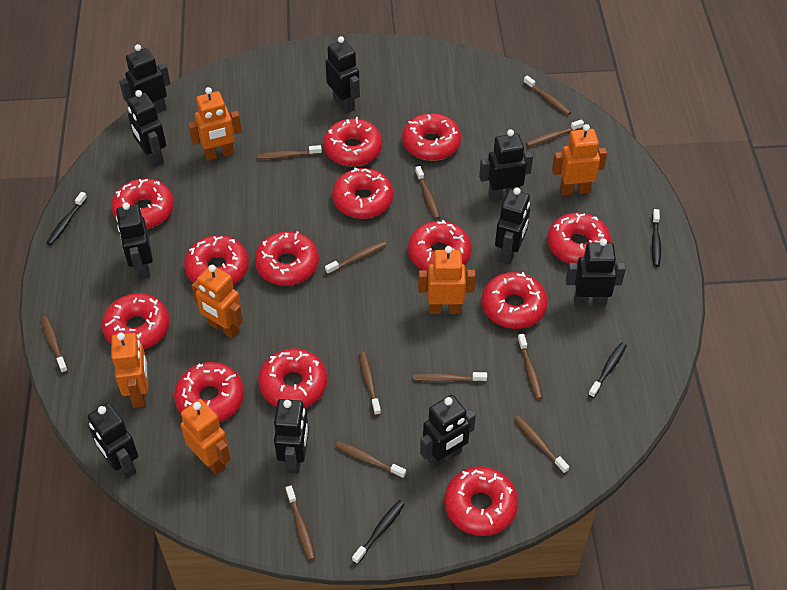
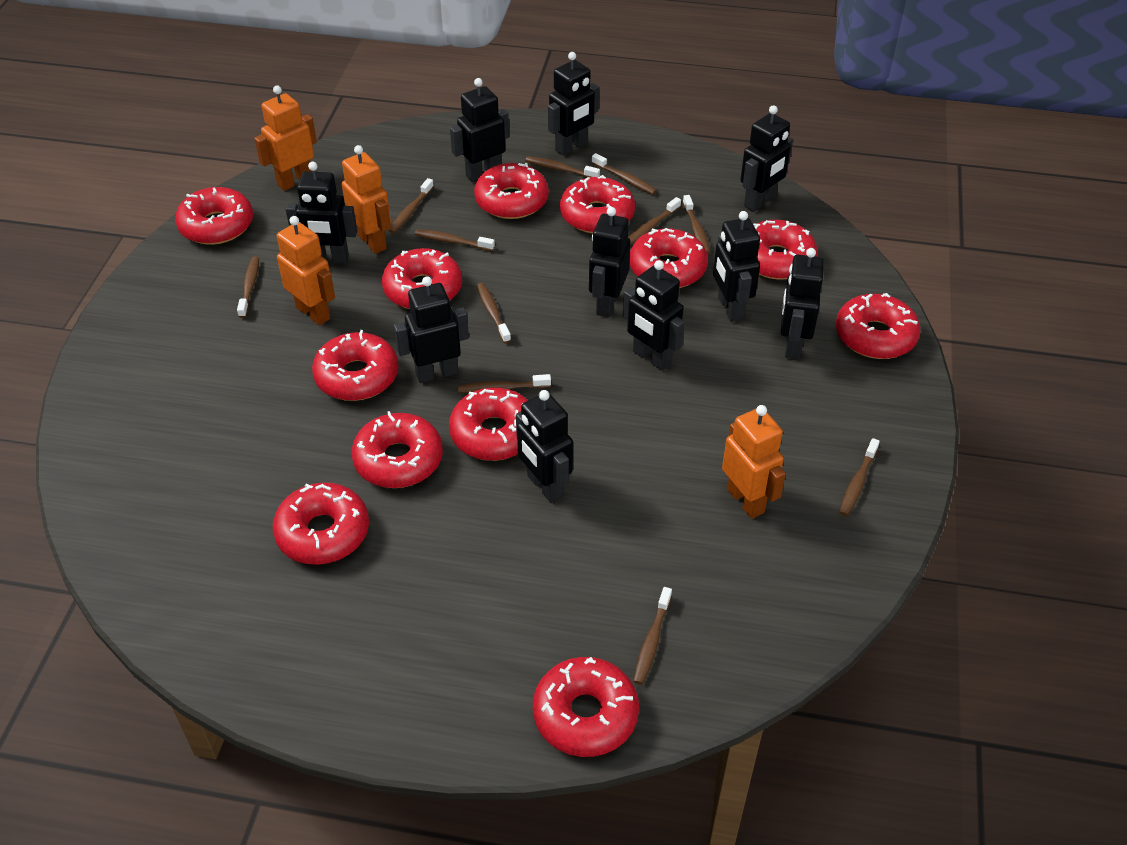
black toothbrush: [47,192,87,245] [352,500,405,564] [588,342,627,398] [652,209,661,267] = 4 -> none = 0
brown toothbrush: [41,316,68,373] [257,145,322,159] [286,486,316,560] [325,241,386,275] [335,441,406,478] [359,352,381,416] [413,372,487,382] [415,166,440,219] [514,416,569,474] [517,334,543,399] [523,76,571,115] [526,119,584,147] = 12 -> [237,257,259,318] [389,178,434,234] [415,229,495,251] [458,374,551,393] [476,283,511,343] [525,156,600,177] [592,153,657,195] [628,197,681,245] [633,587,672,685] [683,195,711,255] [839,438,880,516] = 11
orange robot: [111,332,148,408] [181,399,231,475] [188,87,242,161] [191,265,243,338] [418,246,476,314] [552,124,607,196] = 6 -> [254,85,317,191] [277,216,335,325] [342,145,391,254] [722,405,786,519] = 4
red donut: [102,293,170,349] [111,178,174,229] [174,362,244,422] [184,235,249,285] [255,231,319,286] [258,348,327,408] [323,117,382,167] [332,167,393,219] [402,113,461,161] [408,220,472,272] [444,466,518,536] [482,272,548,329] [547,212,611,264] = 13 -> [175,187,253,245] [273,483,369,565] [312,330,399,401] [352,411,443,488] [382,248,462,309] [449,388,528,461] [474,163,549,219] [533,657,639,757] [560,175,635,234] [629,228,708,288] [753,220,818,280] [836,293,920,359] = 12

